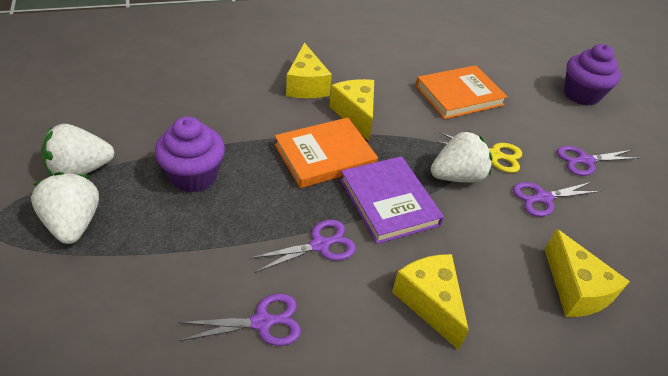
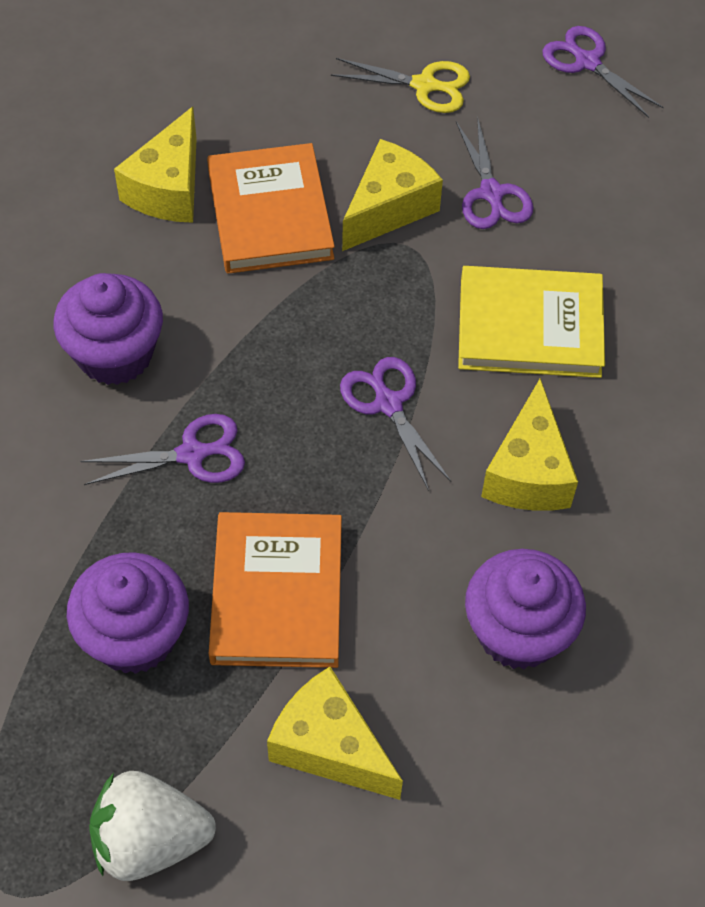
purple book: [340,156,444,244] = 1 -> none = 0
purple cupcake: [155,116,225,193] [564,44,621,106] = 2 -> [54,273,163,385] [67,552,189,674] [465,549,586,669] = 3
white strawberry: [31,172,99,244] [41,124,114,176] [431,131,493,183] = 3 -> [89,771,216,881] = 1
yellow book: none = 0 -> [458,266,605,378] = 1

